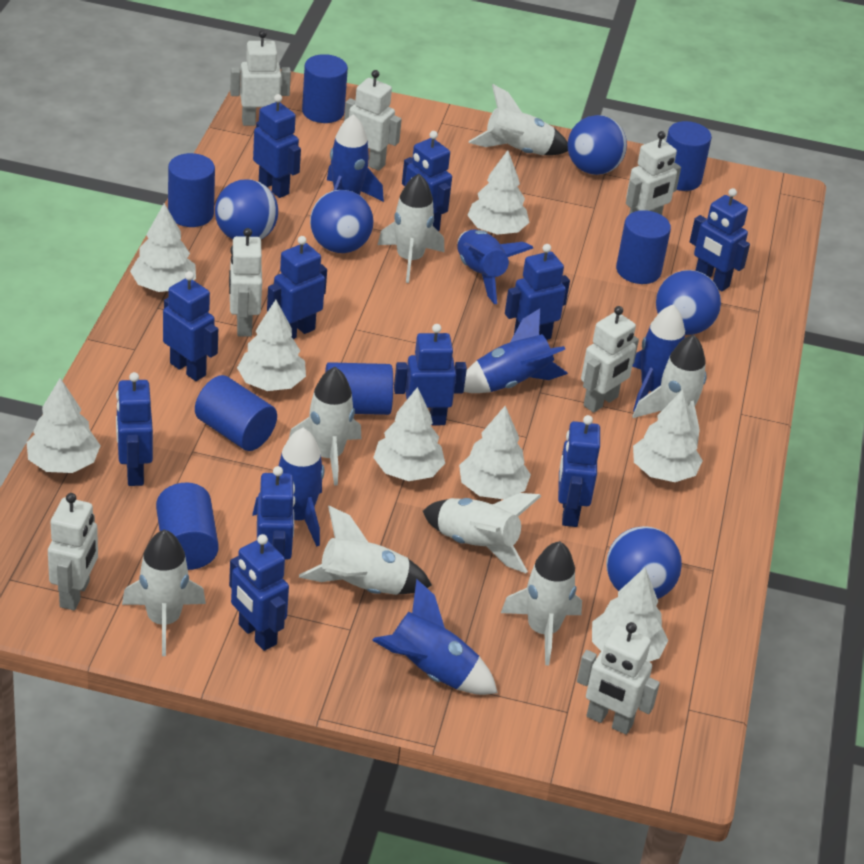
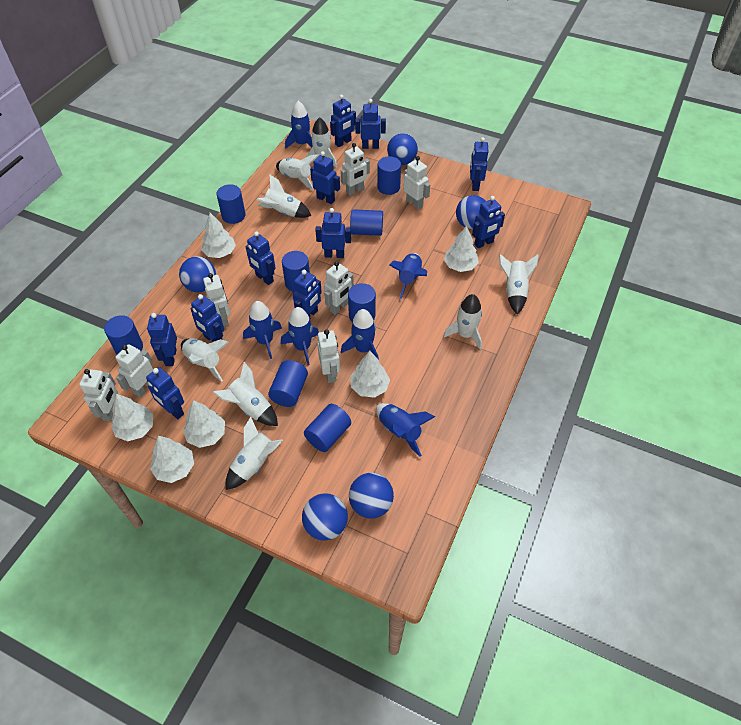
blue cylinder: [156,482,219,570] [168,153,215,227] [195,375,277,451] [302,54,348,123] [325,362,393,415] [616,210,671,284] [666,121,712,191] = 7 -> [104,315,143,355] [216,184,246,224] [268,360,308,407] [282,251,310,292] [304,404,351,452] [348,283,376,323] [350,209,383,236] [377,156,401,195] = 8
white tree: [26,378,101,473] [130,203,196,292] [237,300,306,391] [373,387,445,481] [459,406,531,499] [467,150,530,235] [592,567,668,662] [633,390,703,482] = 8 -> [111,394,153,441] [150,436,194,483] [183,400,225,448] [201,213,236,258] [351,351,390,398] [444,226,479,272] = 6

